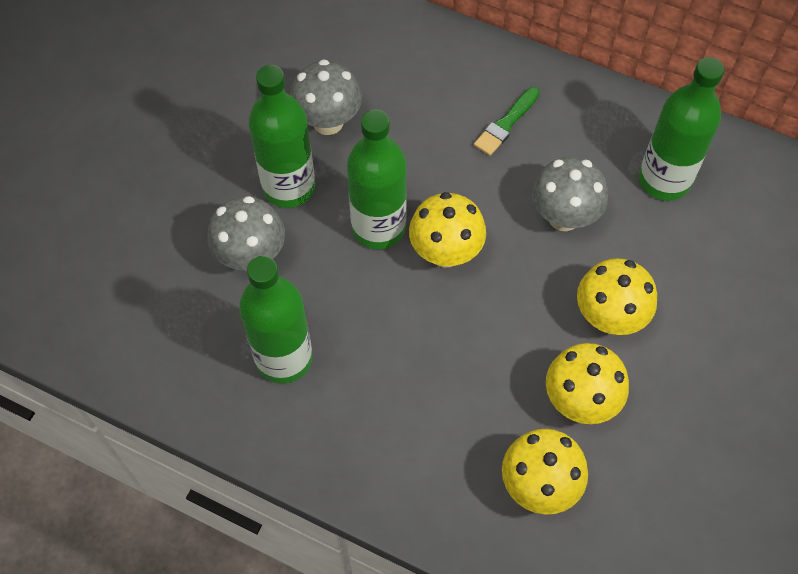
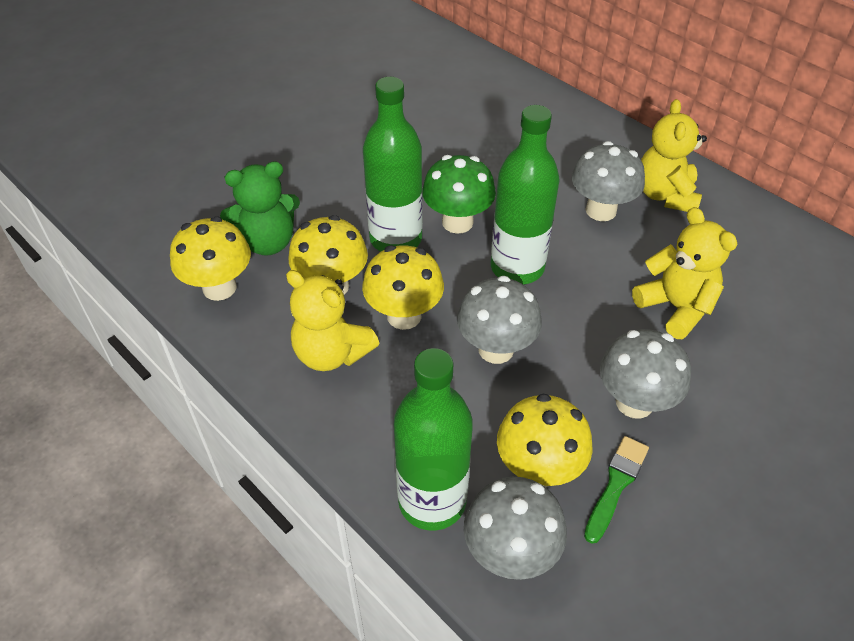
green bottle: [239,256,312,384] [249,65,315,208] [347,109,407,249] [639,57,725,200] = 4 -> [363,77,423,252] [394,348,473,531] [491,105,560,284] = 3
green mushroom: none = 0 -> [422,155,496,234] = 1
green teddy bear: none = 0 -> [220,161,300,256] = 1
grey mushroom: [208,196,285,271] [290,59,362,135] [532,157,608,231] = 3 -> [457,276,542,364] [464,477,567,580] [572,141,645,221] [600,329,691,419] = 4
yellow teddy bear: none = 0 -> [286,270,379,371] [632,207,737,339] [641,99,707,212] = 3

